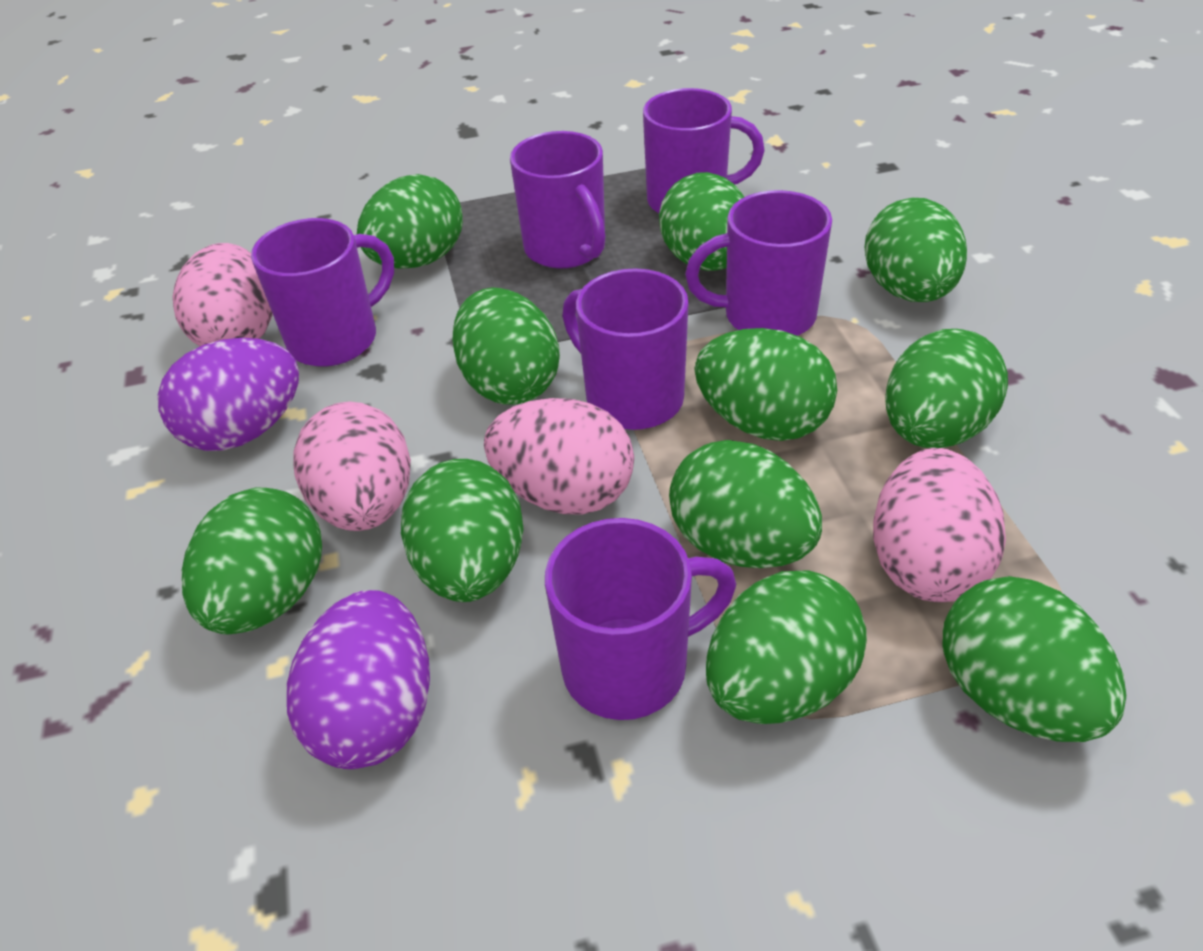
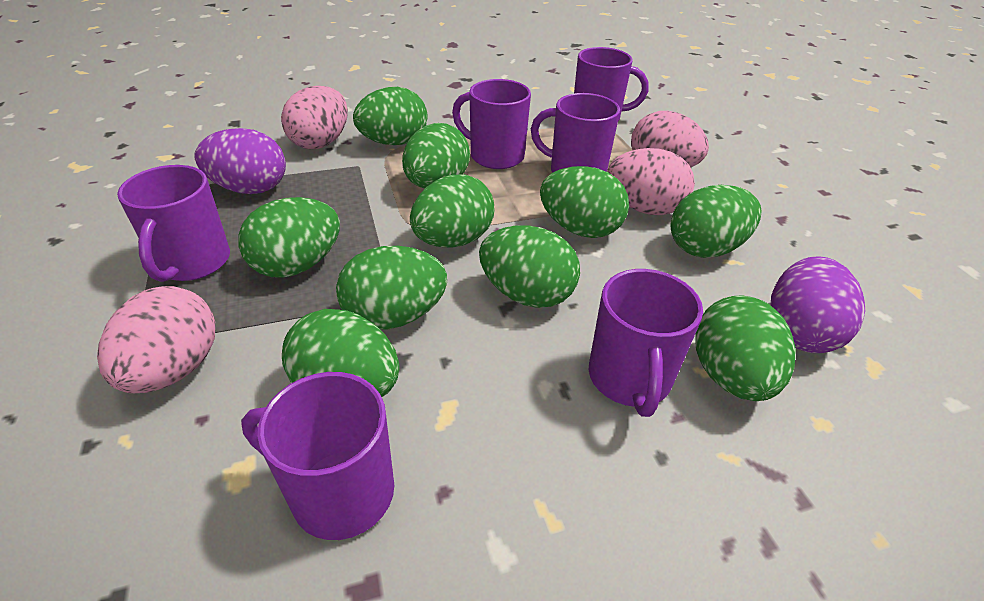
green egg: [182,487,322,635] [357,174,463,269] [401,459,524,602] [452,288,560,405] [659,172,744,271] [669,440,822,568] [695,328,837,441] [706,570,867,724] [865,198,967,302] [885,329,1008,448] [942,576,1126,742] = 11 -> [238,197,340,278] [282,309,399,397] [336,246,447,330] [353,87,427,145] [402,123,470,188] [410,174,495,248] [479,225,580,308] [540,166,629,238] [671,185,762,258] [695,295,796,401] = 10

